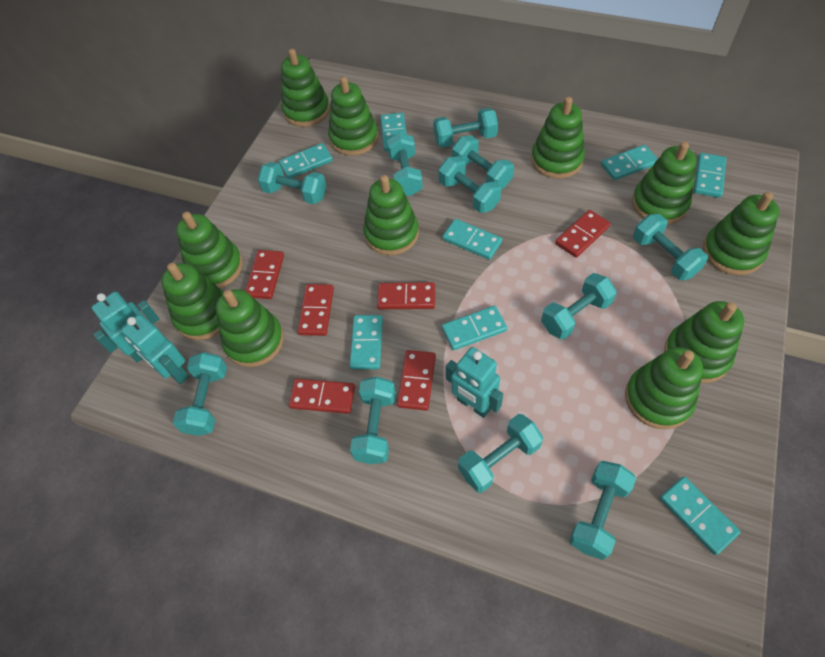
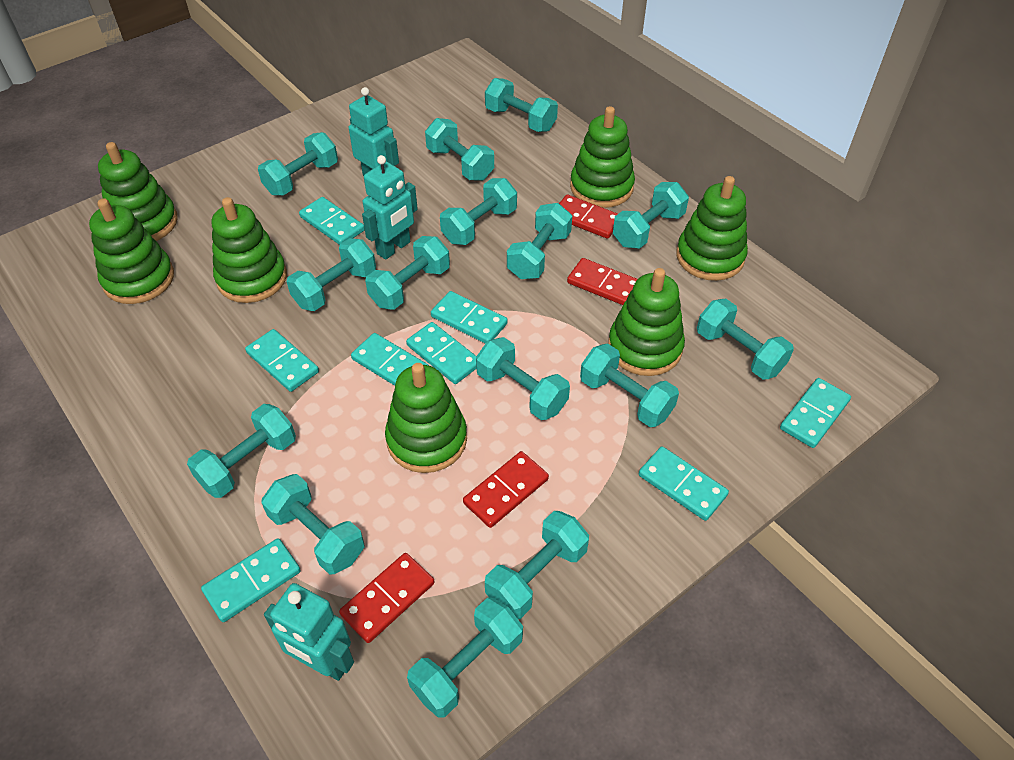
green stacking toy: [161,263,224,340] [176,212,243,288] [216,289,284,367] [281,49,330,127] [328,76,378,156] [363,175,419,255] [531,97,585,179] [625,347,703,429] [632,141,696,224] [664,301,744,383] [703,192,780,275] = 11 -> [89,198,174,304] [98,142,178,241] [212,197,287,303] [385,363,467,473] [570,106,635,208] [608,268,685,376] [676,176,748,281] = 7
red domino: [245,250,284,299] [289,378,355,414] [297,284,334,336] [377,282,435,309] [397,350,436,411] [555,210,611,258] = 6 -> [339,553,435,643] [463,451,549,528] [559,195,618,239] [567,258,637,305] = 4
turquoise dumbbell: [173,352,227,436] [258,162,327,204] [350,377,396,464] [387,133,423,196] [433,108,498,148] [438,156,501,213] [452,135,514,189] [458,414,543,493] [541,273,617,339] [569,461,636,560] [633,214,708,280] = 11 -> [187,404,296,498] [258,132,338,196] [261,474,364,575] [286,238,376,311] [365,236,450,310] [407,598,523,718] [425,118,494,181] [440,178,517,245] [476,337,570,420] [485,78,558,132] [485,511,589,619] [507,203,572,279] [580,344,679,427] [613,182,689,249] [697,299,794,379] = 15

